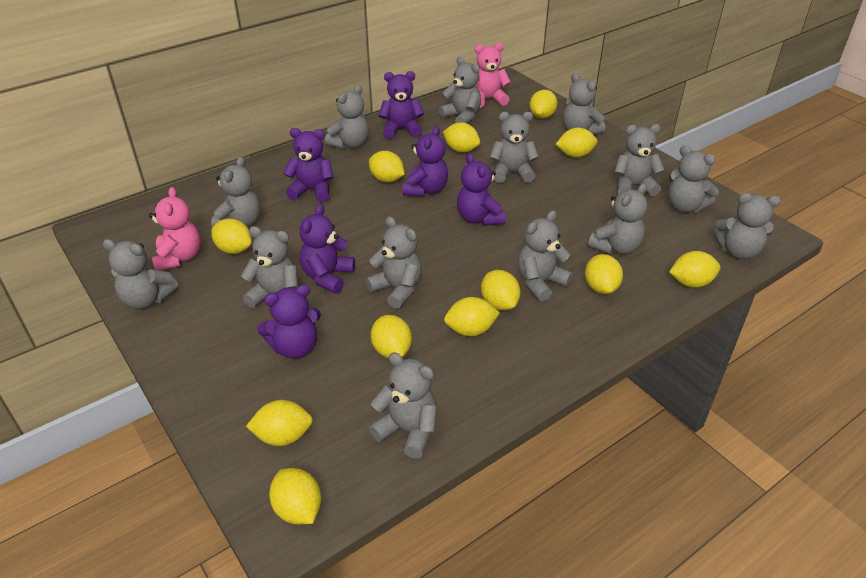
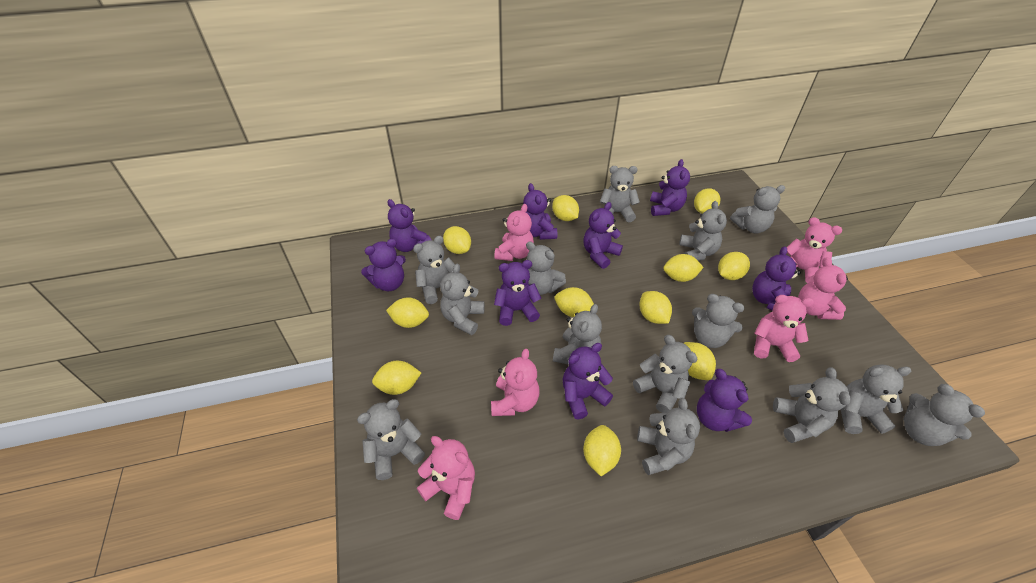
pink teddy bear: [149,187,201,270] [475,43,511,108] = 2 -> [417,436,475,520] [491,349,540,416] [495,204,534,261] [754,295,814,362] [787,217,842,283] [798,257,848,320] = 6
purple teddy bear: [257,285,321,359] [283,128,333,202] [299,204,355,294] [379,71,424,139] [403,126,448,197] [457,153,506,226] = 6 -> [361,239,406,291] [387,199,431,252] [494,260,541,326] [523,183,557,240] [563,343,613,419] [583,202,623,269] [650,159,690,216] [697,369,752,432] [752,246,801,311] = 9
yellow lemon: [212,218,252,254] [246,400,313,446] [269,468,321,524] [369,151,405,182] [371,315,412,358] [443,123,480,153] [444,297,500,336] [481,270,521,310] [530,90,557,119] [556,127,597,158] [585,254,623,294] [669,251,720,288] = 12 -> [372,361,421,395] [386,297,429,328] [443,226,471,254] [552,195,579,221] [555,287,594,317] [583,425,621,476] [639,291,672,324] [663,254,704,282] [684,342,716,380] [694,188,720,214] [718,252,750,280] = 11

